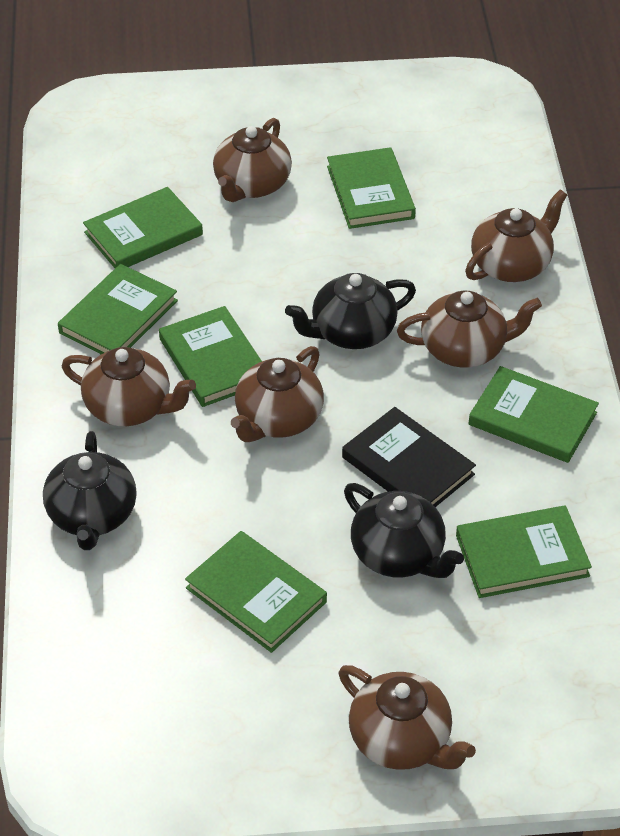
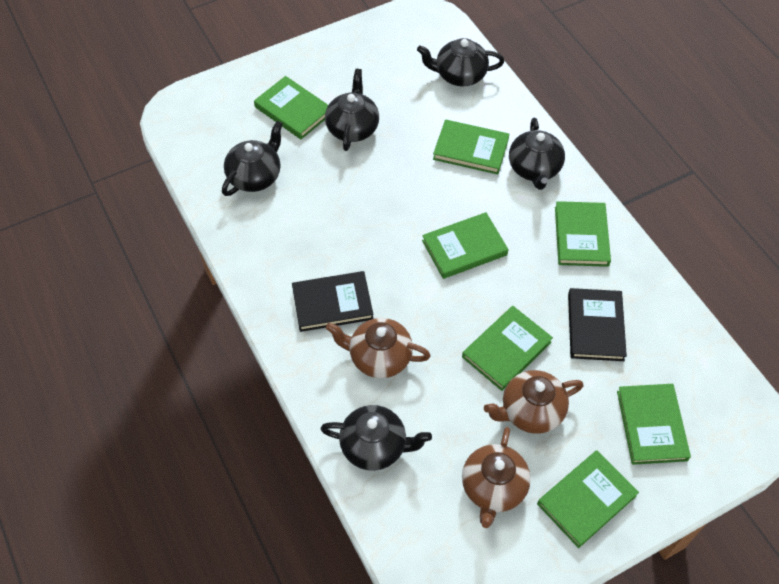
black book: [342,407,476,507] = 1 -> [292,271,374,332] [568,288,627,361] = 2
black teapot: [43,431,137,550] [285,273,416,349] [344,483,464,578] = 3 -> [222,121,283,196] [321,405,432,471] [325,69,379,151] [417,38,504,86] [509,118,565,190] = 5
brown teapot: [62,347,196,426] [213,118,292,202] [231,346,324,442] [339,665,476,770] [397,290,542,368] [465,190,567,282] = 6 -> [326,318,431,378] [462,427,531,528] [484,370,584,434] = 3

